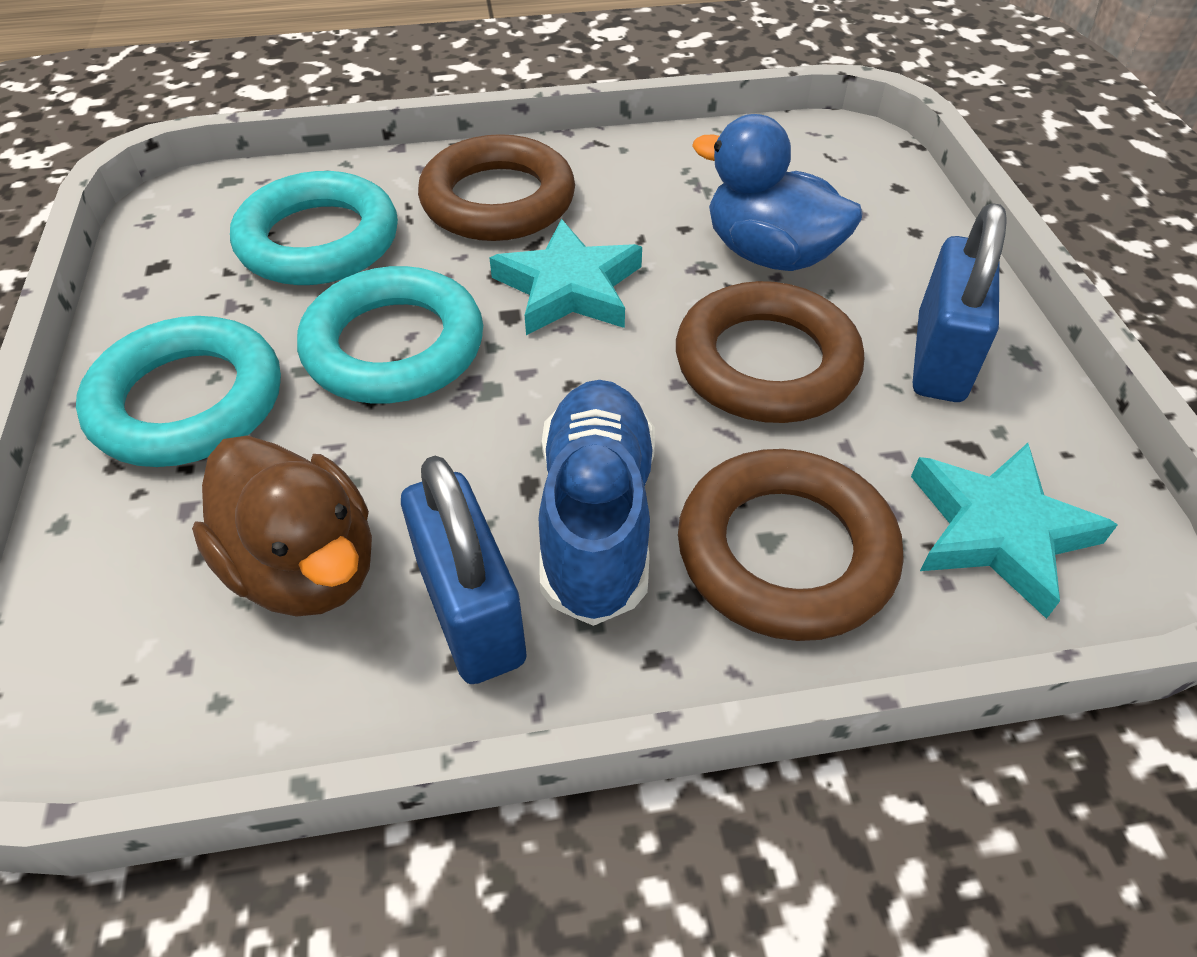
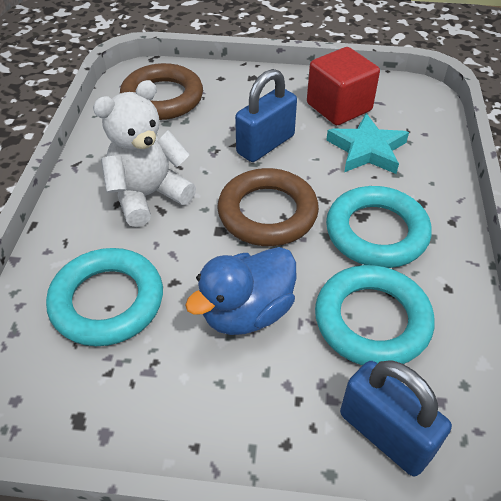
blue shoe: [538,380,655,626] = 1 -> none = 0
brown duck: [192,436,372,617] = 1 -> none = 0
brown ring: [418,134,575,241] [676,281,864,423] [678,449,903,641] = 3 -> [120,63,203,120] [217,168,319,246] = 2
red cube: none = 0 -> [307,47,380,125] = 1
turquoise star: [489,219,642,335] [911,443,1118,619] = 2 -> [326,113,409,174] = 1
white teddy bear: none = 0 -> [93,80,196,227] = 1

